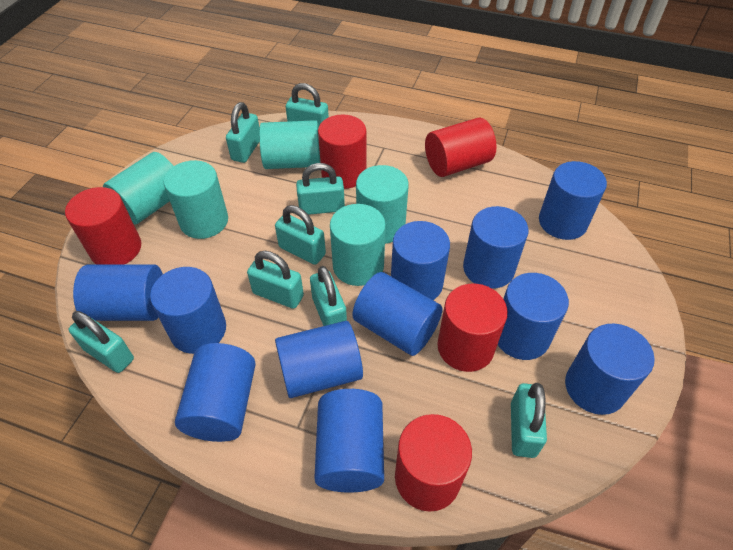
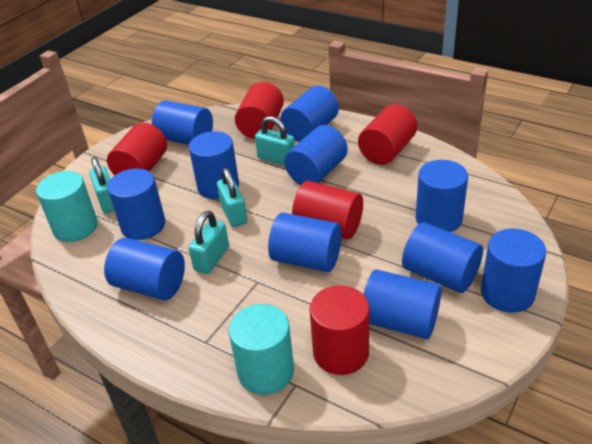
turquoise cylinder: [103,152,174,224] [164,160,228,239] [259,120,320,169] [330,204,386,286] [356,165,409,244] = 5 -> [36,171,98,242] [229,304,294,395] = 2
turquoise padlock: [69,311,134,373] [226,102,259,163] [247,251,304,309] [275,205,326,265] [286,83,329,128] [296,163,345,215] [310,266,347,326] [511,383,547,458] = 8 -> [89,157,114,214] [189,211,229,274] [217,168,247,227] [255,116,295,166] = 4

